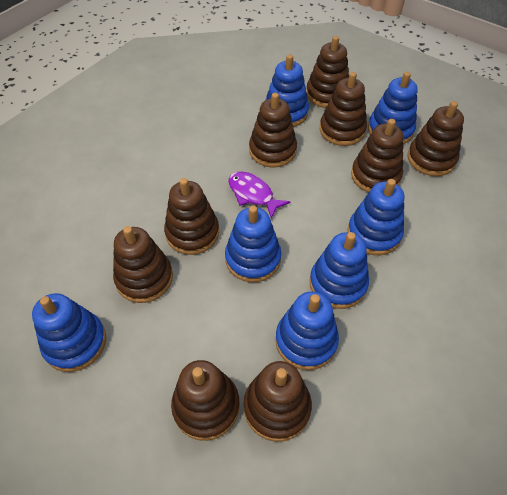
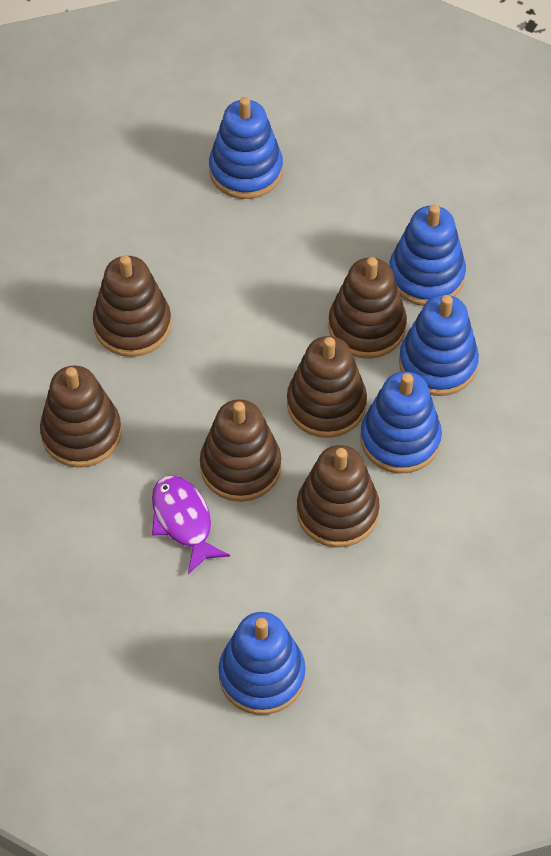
blue stacking toy: [32,293,106,372] [225,205,281,282] [266,54,309,127] [275,292,339,370] [309,232,369,309] [347,179,404,255] [368,72,418,144] = 7 -> [209,97,283,199] [218,612,306,715] [360,371,442,473] [389,204,466,306] [399,294,479,396] = 5
brown stacking toy: [113,226,173,303] [164,178,219,255] [171,360,240,441] [244,361,312,442] [249,93,297,167] [306,36,349,108] [320,72,367,146] [351,119,404,193] [408,101,464,176] = 9 -> [40,365,122,468] [93,255,171,357] [200,399,281,502] [287,336,367,438] [297,445,380,547] [328,257,407,359] = 6

